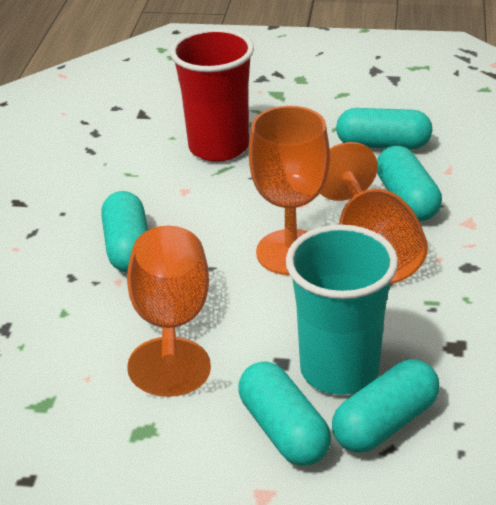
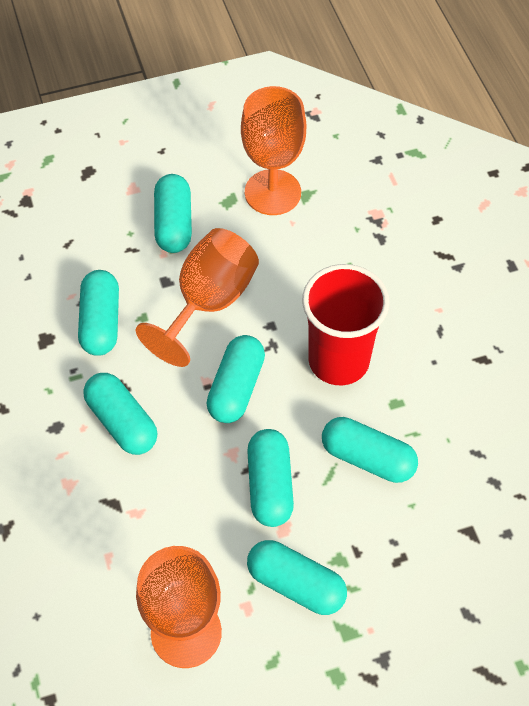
turquoise capsule: [101,191,148,273] [238,362,331,466] [332,359,440,453] [336,108,432,149] [377,146,442,221] = 5 -> [78,270,119,356] [83,373,158,455] [154,174,192,253] [207,335,265,423] [247,429,294,527] [247,540,347,615] [322,417,418,483] = 7
turquoise cup: [286,225,398,395] = 1 -> none = 0

